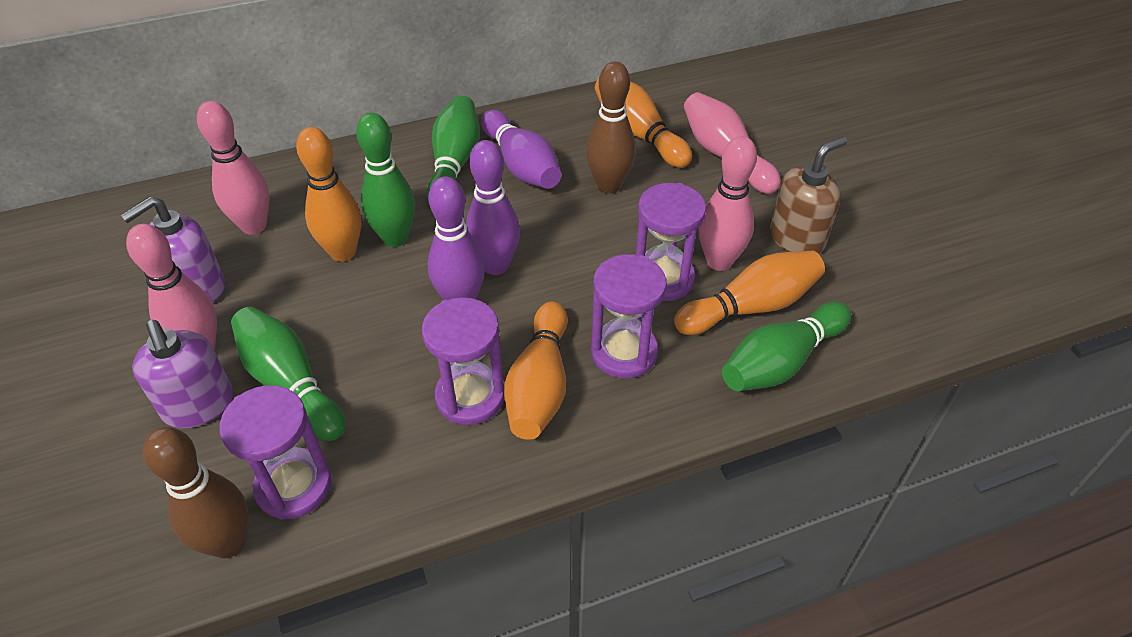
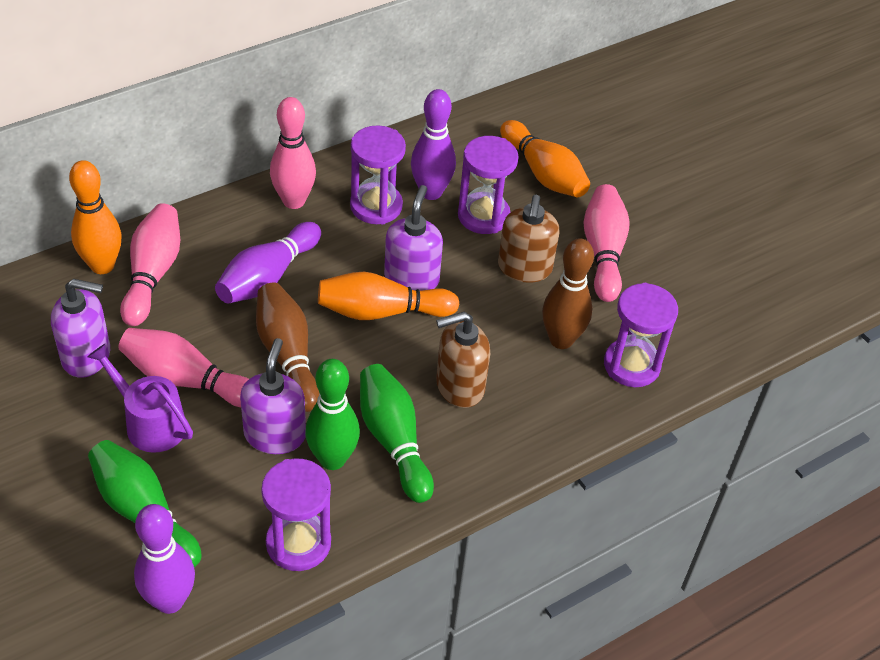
brown soap dispenser: [770,136,847,254] = 1 -> [436,312,490,408] [498,195,560,283] = 2
green bowling pin: [231,307,346,441] [356,113,415,247] [426,95,480,198] [722,302,851,391] = 4 -> [88,440,202,567] [305,359,360,470] [360,364,434,503] = 3
orange bowling pin: [296,127,361,262] [504,301,568,440] [595,79,692,168] [674,250,825,335] = 4 -> [69,160,122,274] [318,272,460,320] [500,120,590,197] = 3
purple soap dispenser: [120,197,225,302] [132,320,233,429] = 2 -> [51,279,110,378] [240,338,306,454] [384,185,443,291] = 3
purple watering can: none = 0 -> [87,344,193,453] = 1

